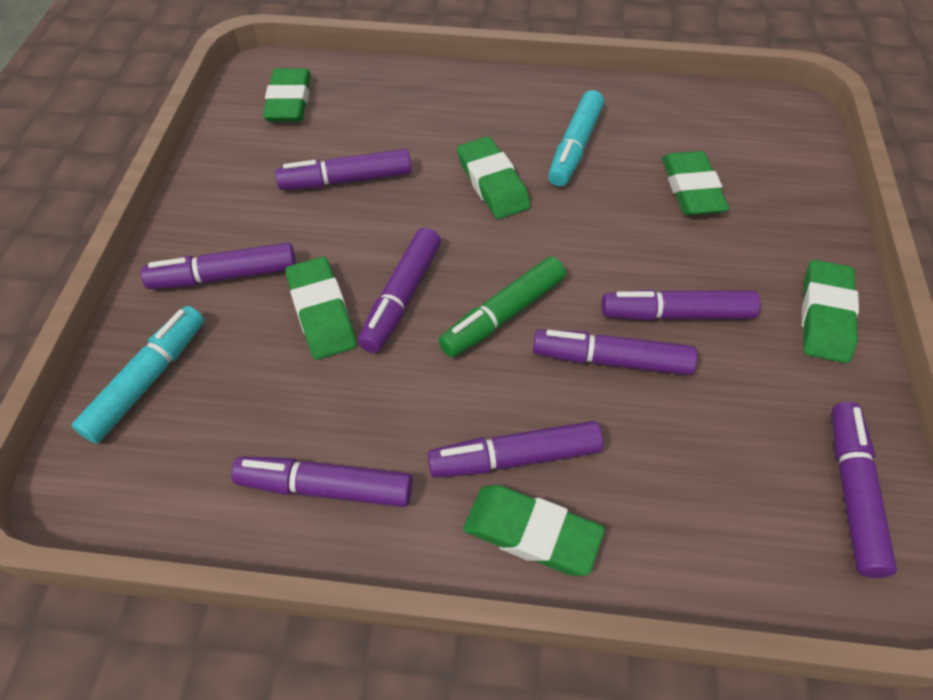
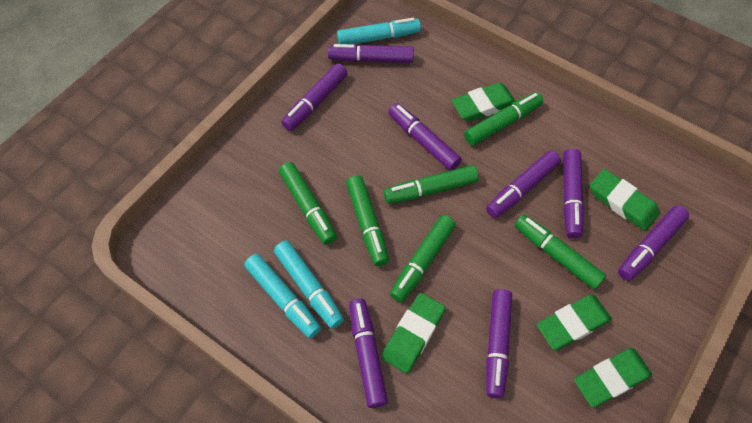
green eraser: [263,68,311,122] [285,257,357,360] [457,137,531,219] [463,485,605,576] [662,151,729,215] [802,260,859,363] = 6 -> [382,293,445,374] [451,82,515,122] [536,295,612,350] [574,348,652,408] [590,169,659,231] = 5
green marker: [439,257,566,358] = 1 -> [279,162,337,245] [346,175,389,266] [384,165,478,204] [390,215,456,302] [464,92,543,146] [515,214,606,290] = 6
turquoise marker: [72,306,205,444] [548,90,604,187] = 2 -> [244,254,321,338] [274,241,344,329] [337,18,421,44] = 3

